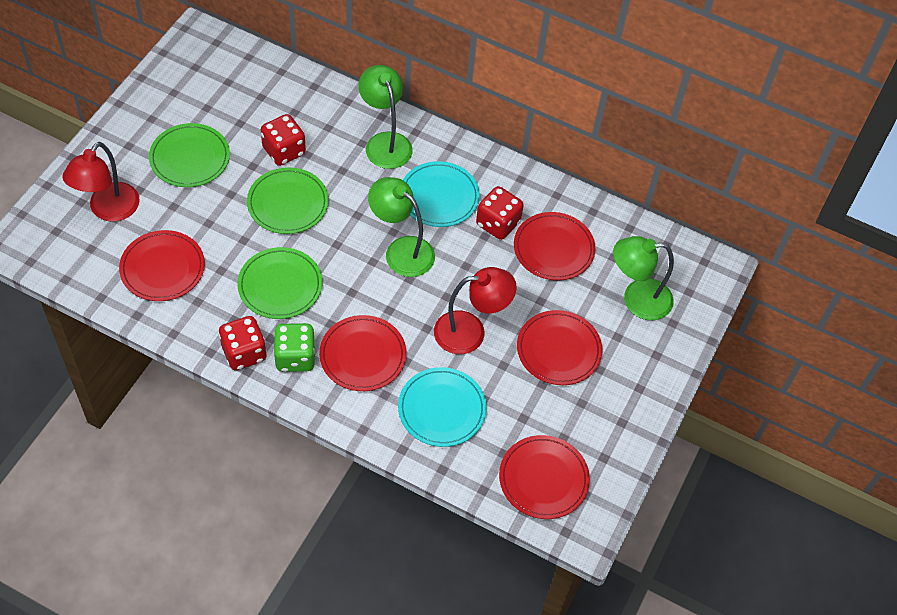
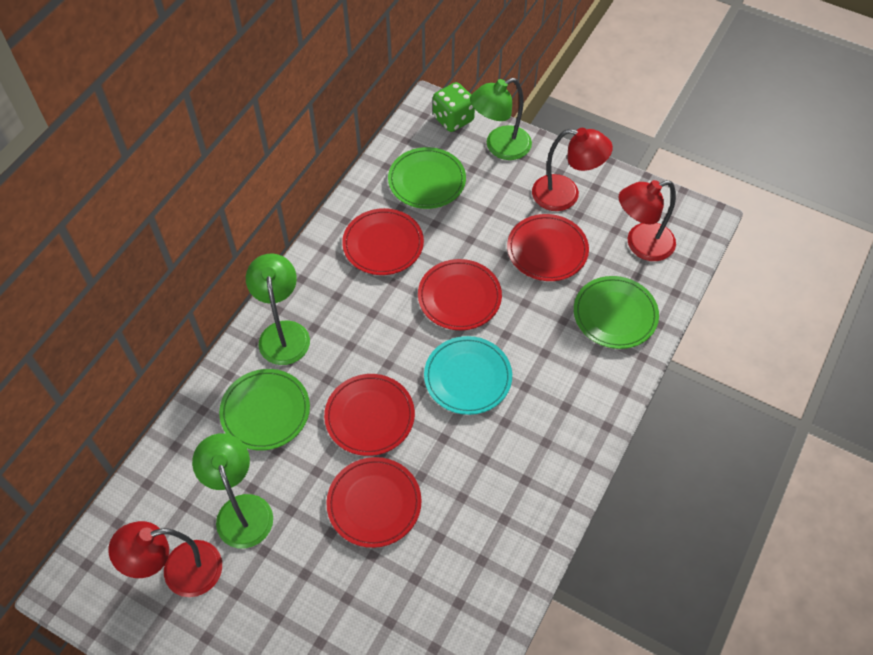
red dice: [218,316,267,370] [261,114,306,166] [476,186,524,240] = 3 -> none = 0
red lamp: [62,142,140,222] [434,267,517,354] = 2 -> [108,521,222,597] [532,128,613,211] [619,180,676,261] = 3
turquoise plate: [398,367,487,447] [403,161,480,227] = 2 -> [424,336,512,415] = 1

